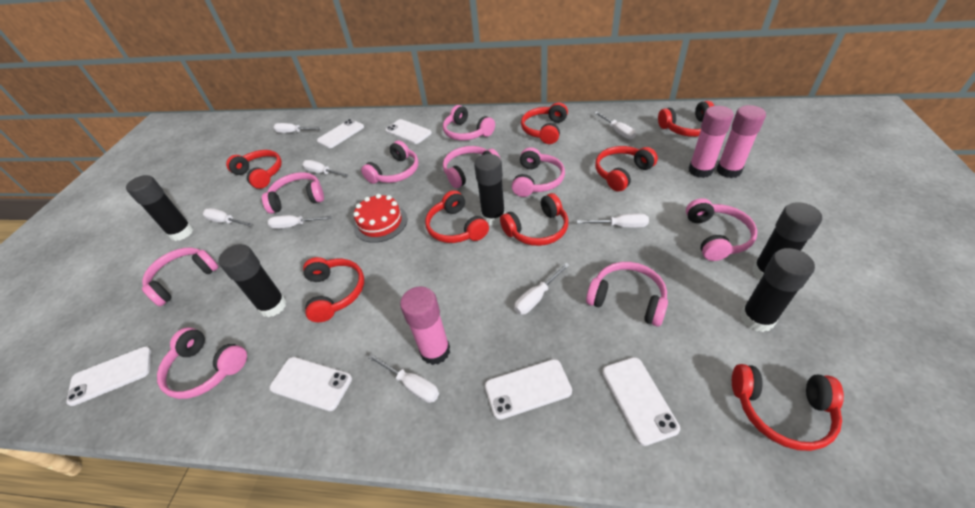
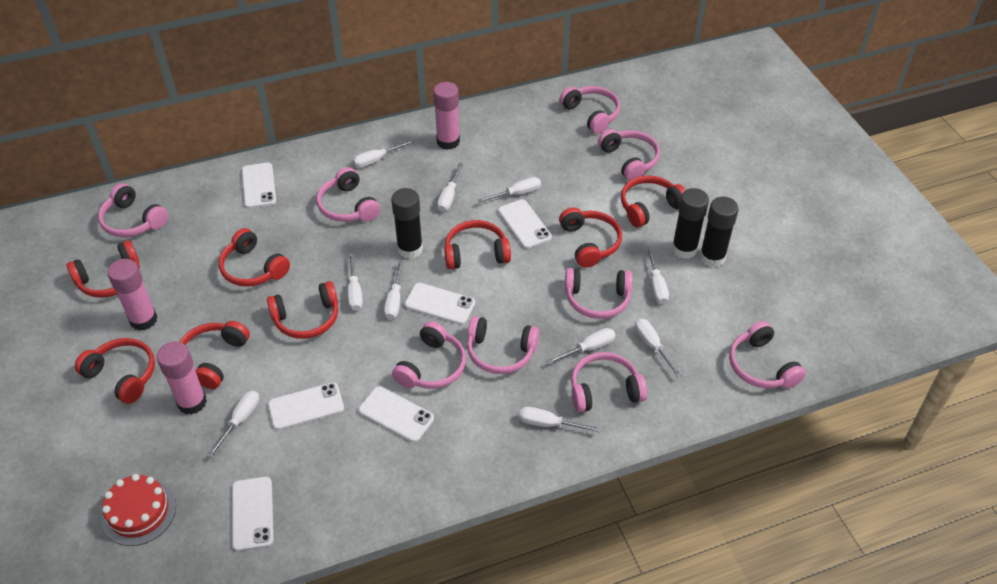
black glue stick: [126,175,193,241] [219,244,287,317] [474,154,505,226] [740,248,815,332] [752,202,822,280] = 5 -> [391,188,423,259] [672,188,709,259] [700,197,739,268] = 3
white screwdriver: [203,208,253,227] [268,215,332,229] [273,123,321,133] [302,160,349,177] [368,354,439,403] [514,263,570,315] [577,213,649,228] [595,112,636,139] = 8 -> [208,391,260,457] [348,253,363,311] [353,140,414,168] [384,261,403,319] [437,163,463,212] [478,177,541,203] [520,407,601,433] [547,328,615,364] [635,319,682,377] [646,247,669,304] = 10

